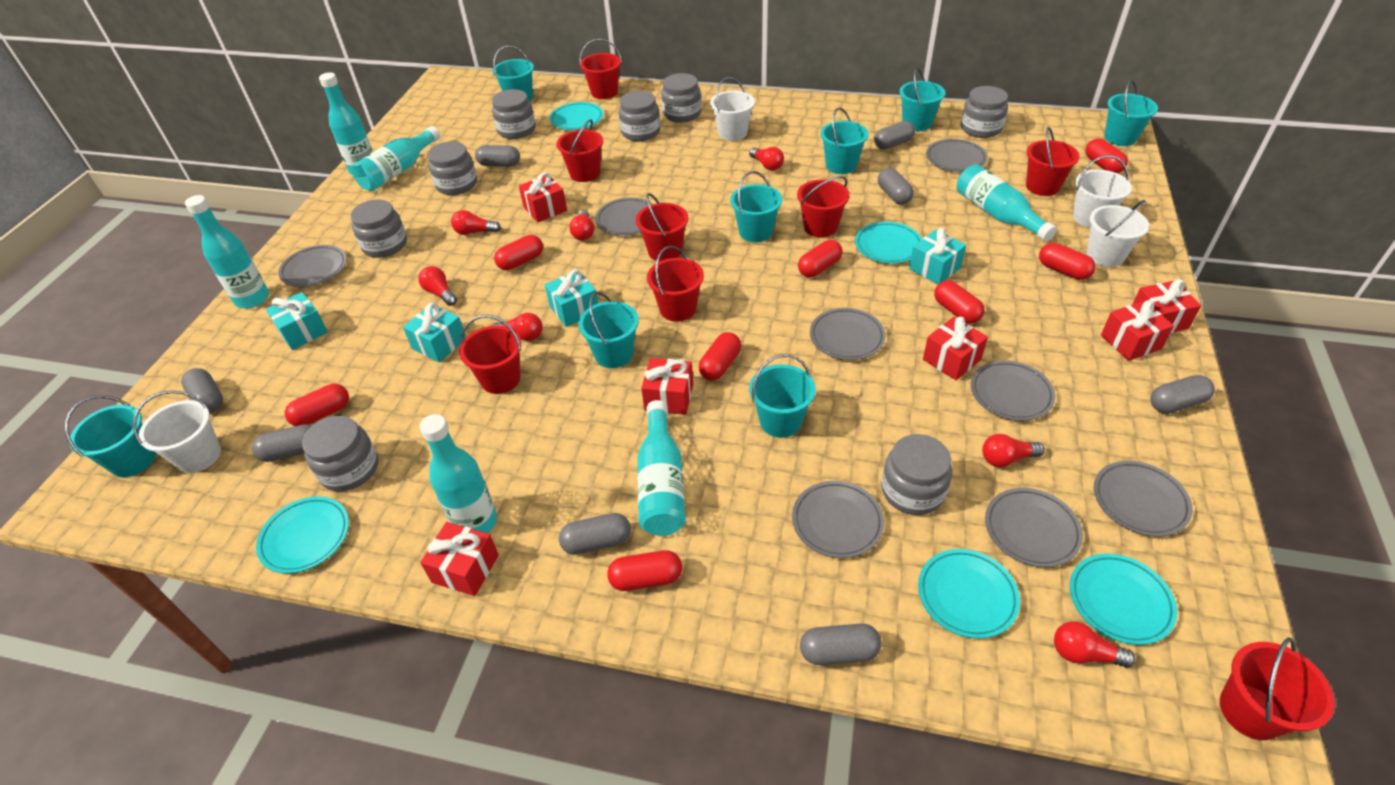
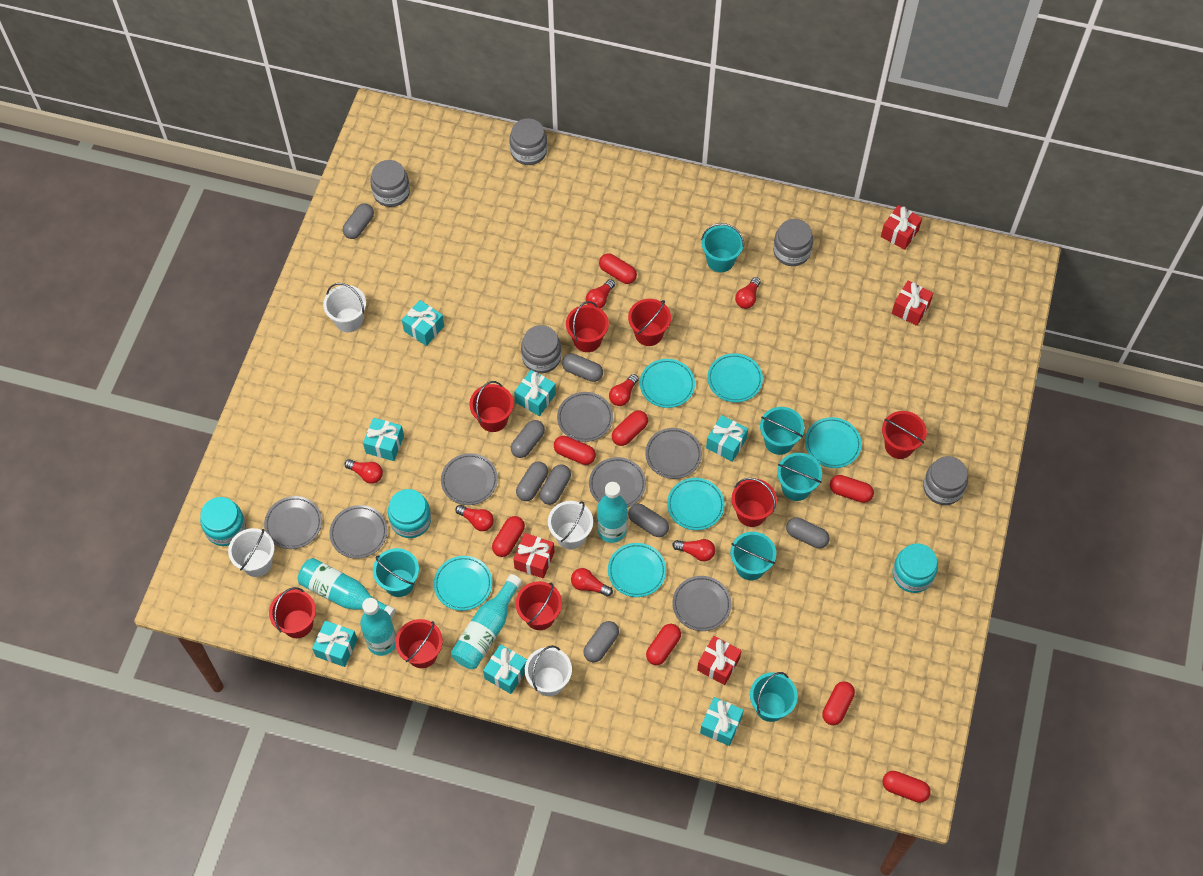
grey jar: [302,415,378,492] [351,199,407,258] [428,141,477,195] [492,89,536,139] [619,91,660,141] [661,73,701,123] [881,434,952,515] [961,86,1008,138] = 8 -> [370,160,410,207] [510,118,547,165] [521,325,561,373] [773,219,813,266] [923,456,968,505] = 5
grey plate: [278,245,347,287] [596,197,653,236] [792,481,884,558] [810,308,886,360] [926,139,988,172] [971,360,1055,421] [985,488,1083,567] [1094,461,1192,537] = 8 -> [264,496,322,549] [329,505,387,559] [441,453,498,505] [557,392,613,442] [589,457,646,508] [645,428,702,479] [672,576,731,631] = 7
red gift: [420,522,499,596] [519,172,567,223] [641,358,693,415] [923,317,988,380] [1101,300,1174,361] [1132,279,1201,333] = 6 -> [513,533,554,579] [697,636,741,685] [881,205,922,250] [892,281,933,326] = 4
turquoise bottle: [185,195,269,309] [319,72,373,175] [352,126,440,191] [420,414,497,533] [637,400,686,536] [957,164,1057,242] = 6 -> [298,558,396,620] [360,598,396,656] [451,574,522,669] [597,482,627,543] = 4
turquoise bucket: [65,395,156,477] [492,45,534,101] [578,292,639,368] [730,171,782,242] [749,354,816,438] [820,107,869,174] [899,68,945,131] [1104,79,1158,146] = 8 -> [373,548,419,597] [701,223,744,272] [730,532,776,580] [750,672,798,722] [760,407,804,455] [777,453,822,501] = 6
turquoise gift: [266,292,328,350] [403,303,466,362] [545,269,598,327] [909,228,966,284] = 4 -> [312,620,358,667] [363,418,404,461] [402,300,444,346] [483,644,527,694] [514,370,556,416] [700,697,744,746] [706,415,748,462] = 7
turquoise jar: none = 0 -> [200,497,246,546] [388,489,431,538] [892,543,938,593] = 3
turquoise plate: [256,496,349,574] [550,102,603,130] [855,222,922,264] [918,549,1020,639] [1070,554,1177,645] = 5 -> [434,556,492,611] [608,543,666,597] [640,359,695,408] [667,478,725,530] [707,353,763,402] [805,417,862,468] = 6

